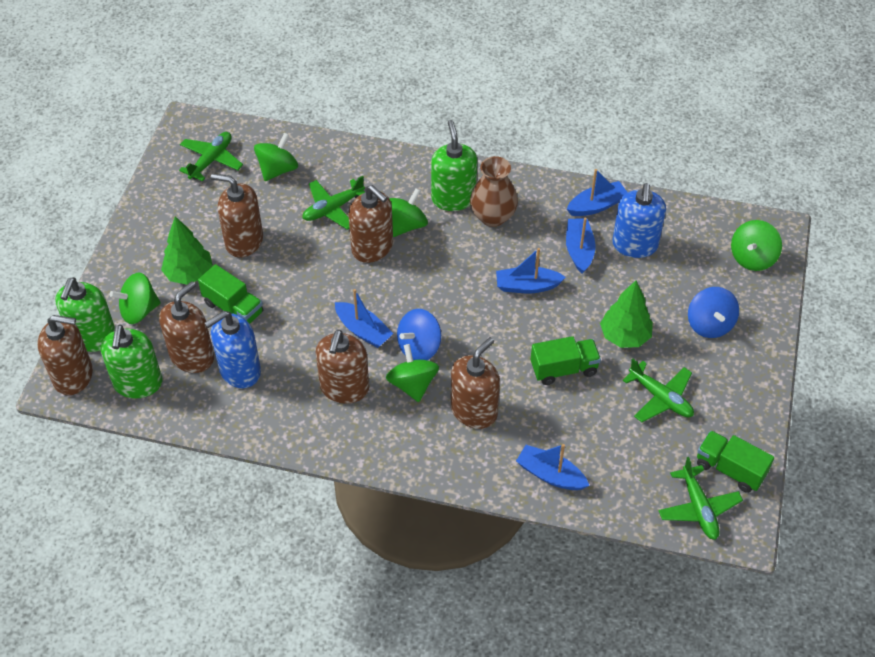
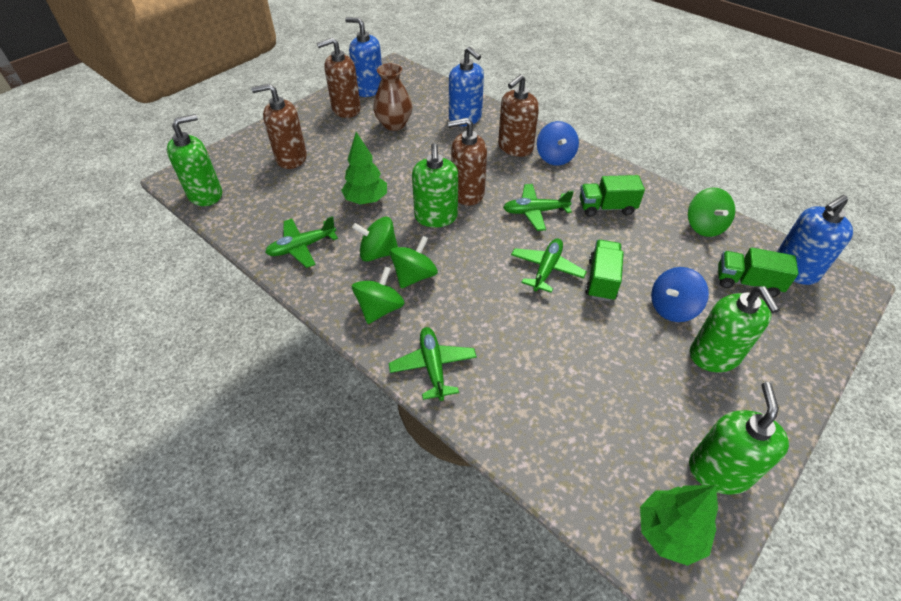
blue boat: [335,289,394,348] [496,248,566,293] [516,444,590,490] [566,218,596,274] [567,169,628,216] = 5 -> none = 0
blue soap dispenser: [205,311,261,388] [612,183,666,258] = 2 -> [345,17,382,97] [449,47,484,126] [777,195,853,285] = 3
brown soap dispenser: [38,315,93,395] [159,281,214,373] [211,174,263,258] [315,330,369,404] [348,185,393,263] [451,337,500,429] = 6 -> [251,84,307,169] [317,38,361,118] [448,118,487,206] [498,74,539,157] = 4
green soap dispenser: [55,277,115,352] [101,325,162,398] [431,120,477,211] = 3 -> [167,114,222,206] [412,143,458,227] [689,382,789,495] [690,286,780,372] = 4
green spinning top: [110,272,161,324] [254,133,298,181] [386,344,439,402] [389,188,428,237] [731,220,782,271] = 5 -> [352,217,398,262] [352,267,405,324] [390,236,438,288] [688,188,735,237] = 4

